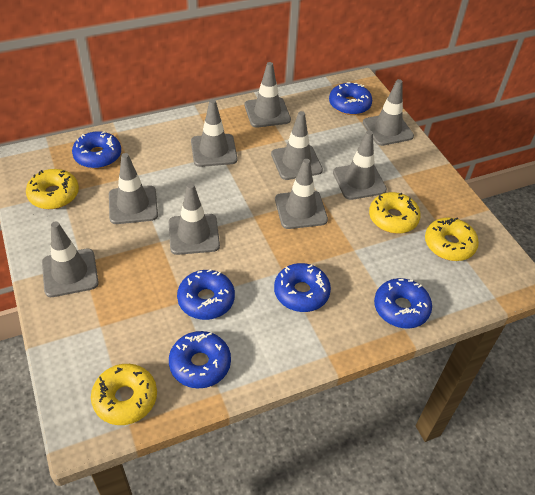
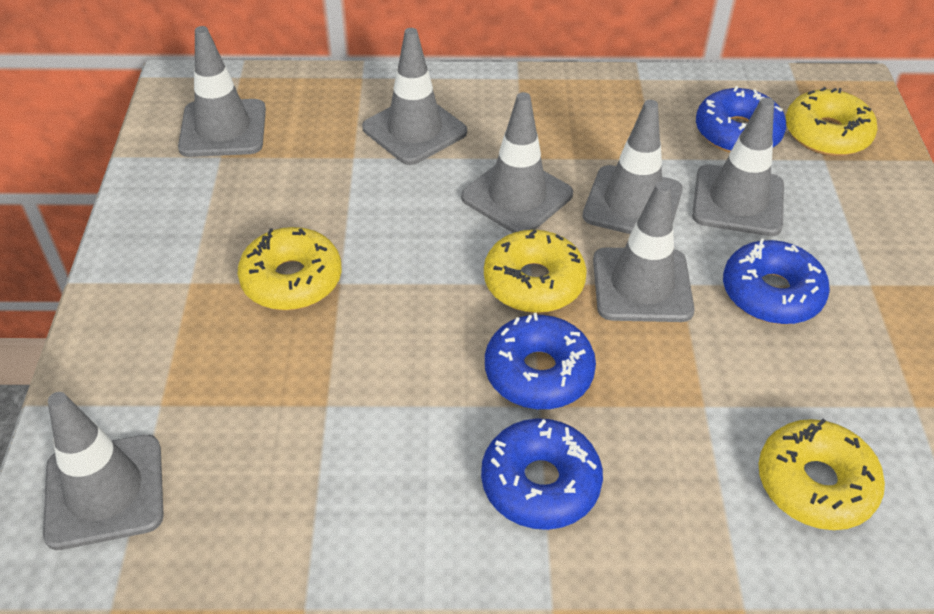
blue donut: [72,131,121,169] [169,331,231,389] [177,269,235,320] [274,263,331,312] [329,82,372,115] [374,278,432,329] = 6 -> [481,418,603,530] [485,313,596,409] [696,86,786,153] [723,238,830,324] = 4
grey traffic cone: [42,221,99,297] [109,153,158,224] [169,183,220,255] [191,99,237,167] [244,62,291,128] [271,111,323,180] [275,159,328,229] [333,130,387,200] [363,79,414,146] = 9 -> [43,392,164,550] [178,26,266,157] [362,28,467,165] [461,92,573,233] [583,100,683,234] [593,181,695,322] [692,98,784,236] = 7

